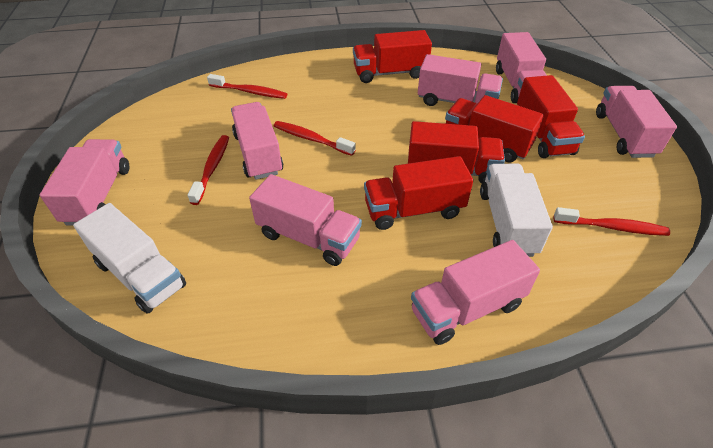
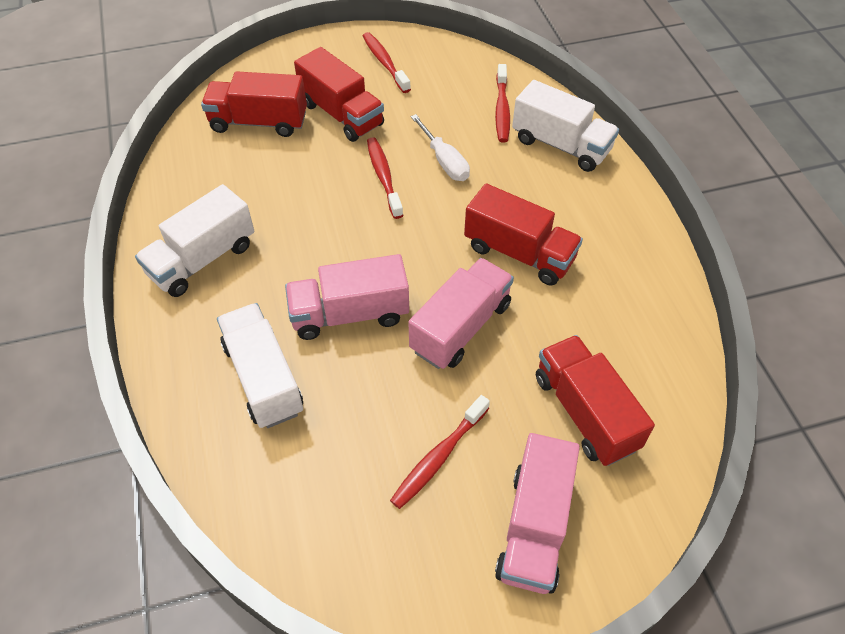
pink truck: [40,139,129,226] [231,102,283,180] [249,174,362,266] [411,240,540,345] [418,54,503,106] [496,32,547,103] [596,86,677,158] = 7 -> [285,254,409,340] [409,258,514,369] [495,433,580,594] = 3
red truck: [353,30,432,83] [364,156,473,230] [408,121,505,184] [445,95,544,163] [517,75,585,158] = 5 -> [201,71,307,137] [294,47,384,142] [464,183,583,285] [536,335,655,466] = 4
white screwdriver: none = 0 -> [411,114,470,181] = 1
white truck: [73,203,186,314] [480,164,553,257] = 2 -> [135,184,254,297] [217,303,303,428] [512,80,619,172] = 3

